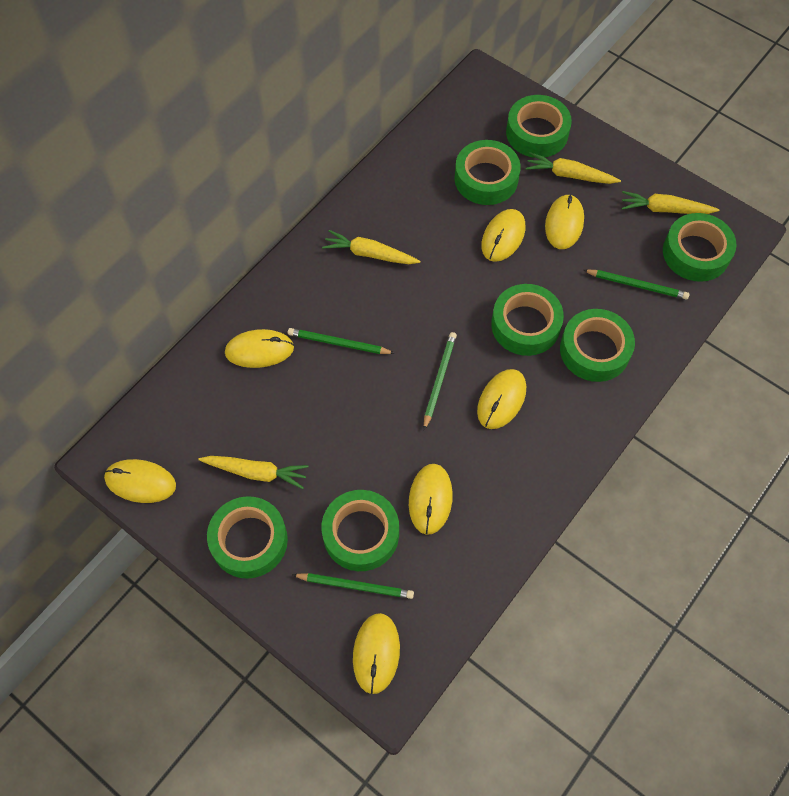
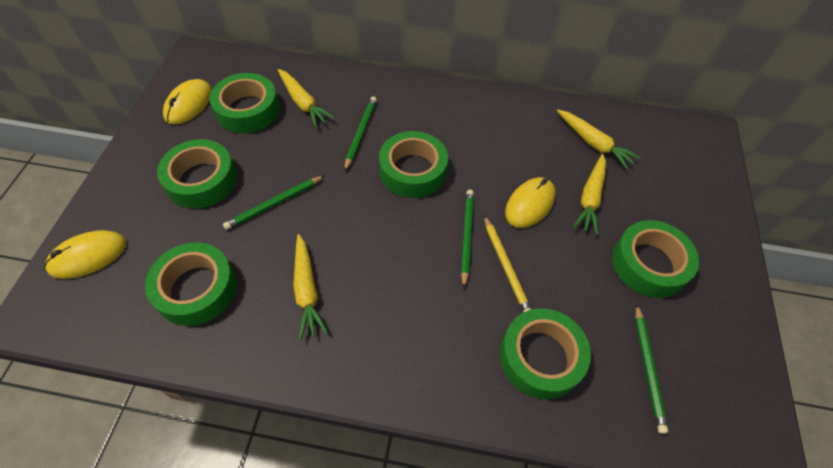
green tape: [207,496,288,579] [322,490,399,571] [454,140,521,205] [491,284,564,356] [506,95,572,158] [560,309,635,382] [663,213,737,282] = 7 -> [145,243,237,326] [157,139,237,209] [210,73,279,133] [379,131,448,198] [500,308,591,399] [612,220,699,298] = 6
yellow mouse: [104,459,176,503] [225,329,294,368] [353,613,400,694] [409,464,453,535] [477,369,526,429] [481,209,525,262] [545,194,584,249] = 7 -> [44,230,126,279] [163,79,212,124] [505,177,556,228] = 3
yellow pencil: none = 0 -> [484,215,531,313] = 1

